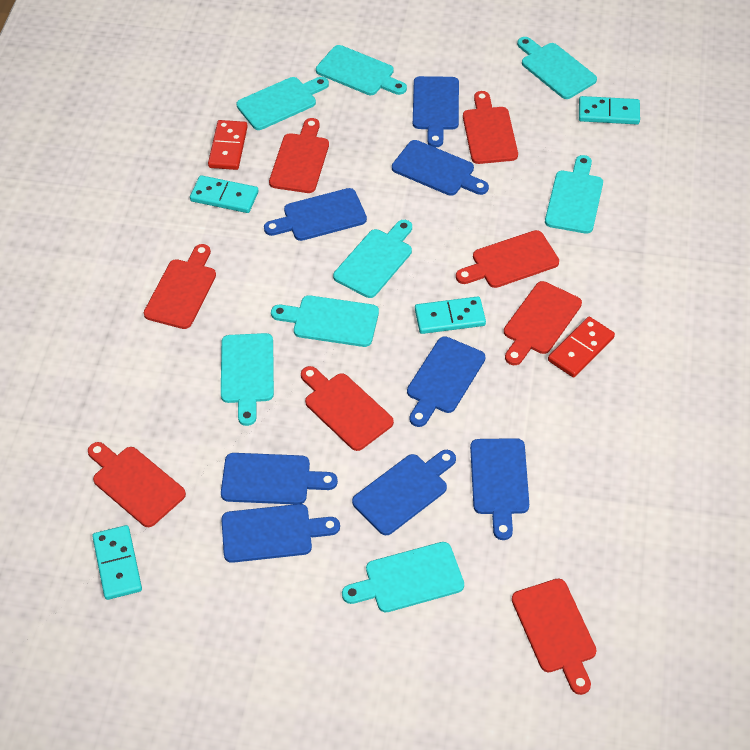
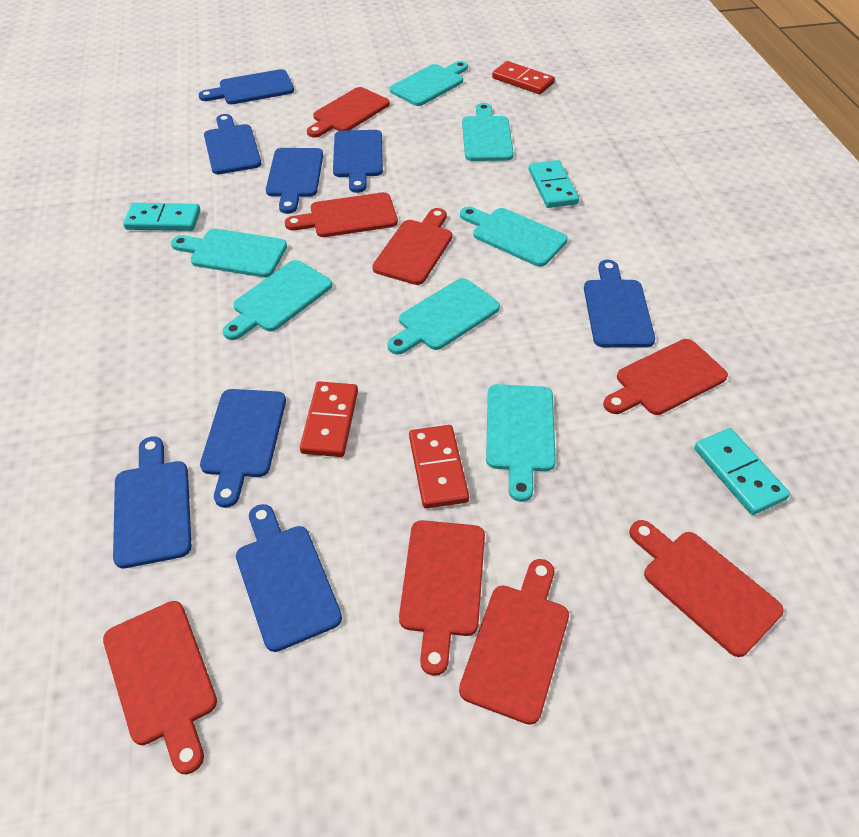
red domino: [208,120,248,170] [548,317,615,378] = 2 -> [300,381,358,457] [409,425,469,509] [492,61,555,94] = 3
turquoise cutting board: [221,333,274,426] [236,77,329,130] [271,295,379,347] [316,45,407,95] [333,220,412,298] [342,542,464,612] [517,37,597,99] [545,155,603,234] = 8 -> [171,229,287,277] [222,260,332,340] [387,278,500,355] [390,61,468,106] [460,207,568,267] [462,103,514,161] [486,384,556,502] = 7
turquoise domino: [92,525,142,600] [190,175,258,213] [415,296,486,334] [579,96,640,124] = 4 -> [123,203,200,231] [529,160,579,208] [694,428,790,515] = 3

